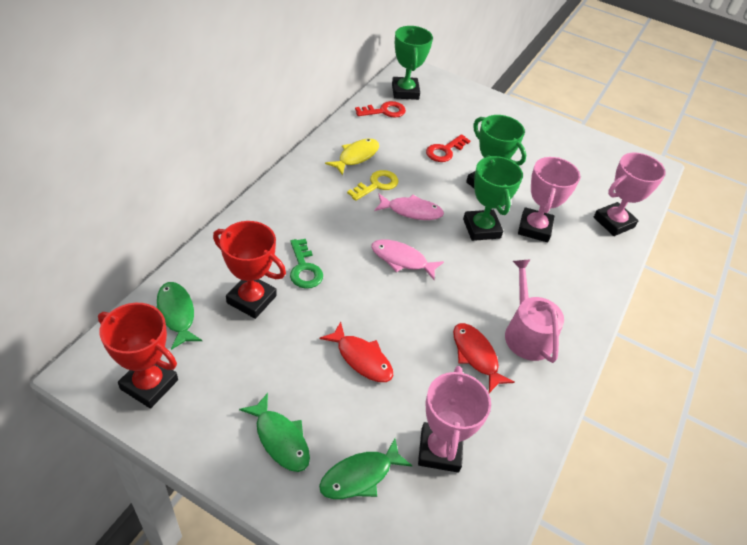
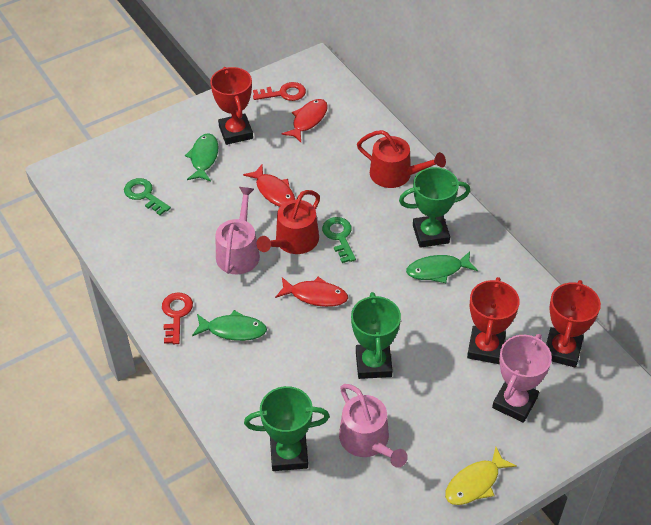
green key: [290,239,323,289] = 1 -> [124,178,171,215] [322,217,356,263] = 2
pink fish: [371,239,444,280] [374,193,444,220] = 2 -> none = 0
pink trophy: [418,366,491,473] [518,157,580,242] [594,152,666,236] = 3 -> [492,334,552,423] = 1
pink watering can: [505,259,564,363] = 1 -> [215,187,260,274] [339,384,408,468] = 2
red fish: [319,322,393,382] [453,323,515,393] = 2 -> [243,165,295,207] [275,277,348,307] [281,99,328,142] = 3
red trophy: [98,303,178,409] [213,221,286,319] = 2 -> [210,67,253,145] [467,277,520,364] [546,280,601,368] = 3
red watering can: none = 0 -> [257,190,320,254] [357,130,446,188] = 2
yellow key: [347,170,398,201] = 1 -> none = 0

